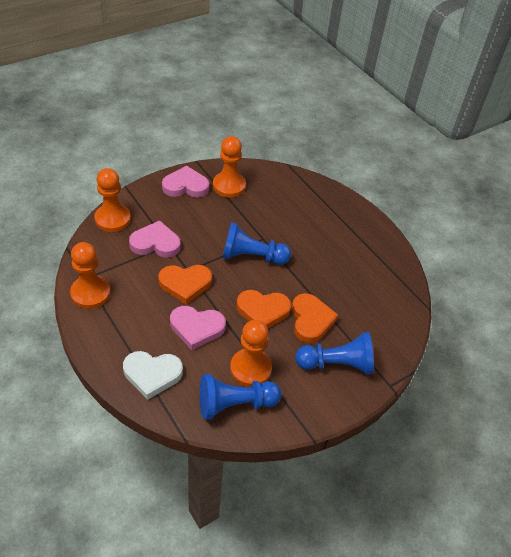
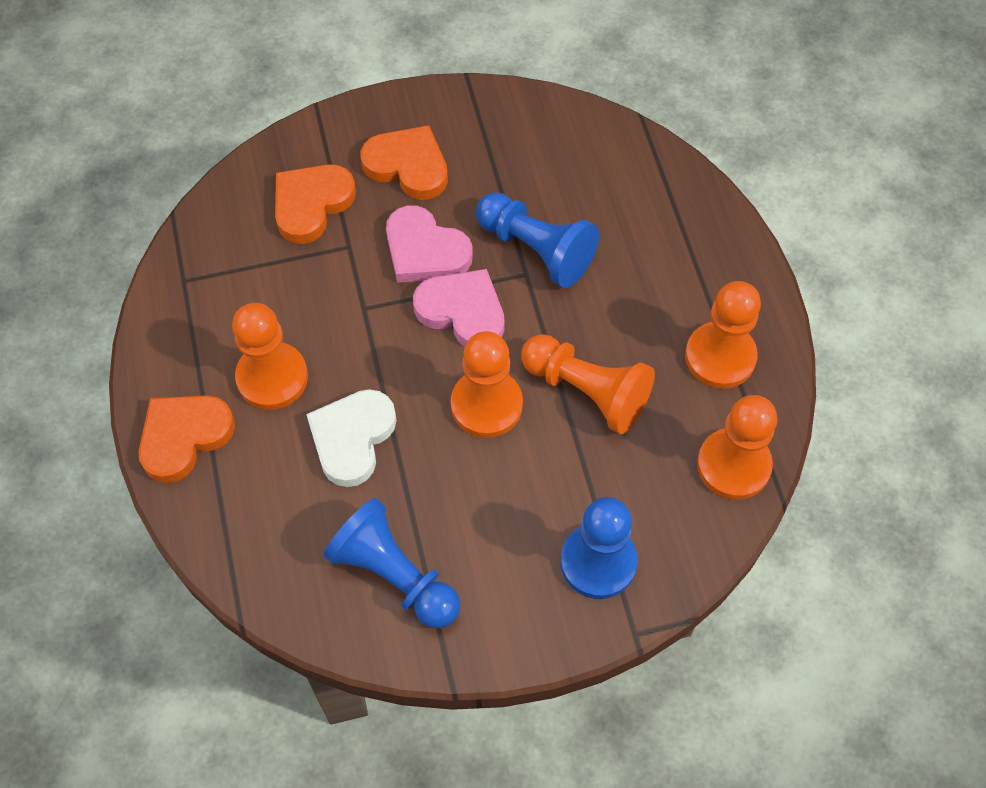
orange pawn: [70,242,111,309] [95,168,131,232] [213,136,246,198] [230,320,272,387] = 4 -> [232,303,308,410] [451,331,523,438] [521,334,655,434] [685,281,761,389] [697,395,777,500] = 5
pink heart: [129,220,181,258] [162,165,209,197] [170,306,226,350] = 3 -> [386,205,473,283] [413,269,505,346] = 2

